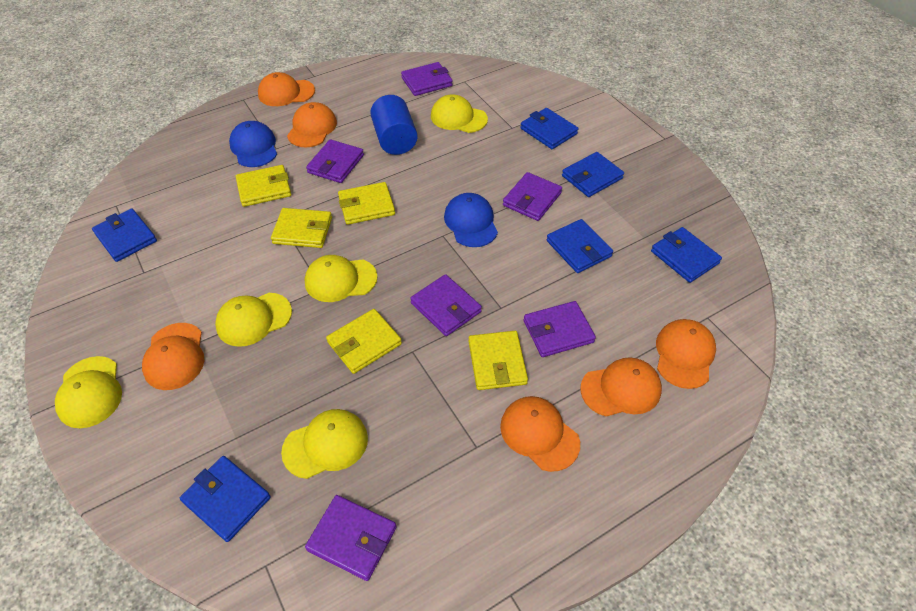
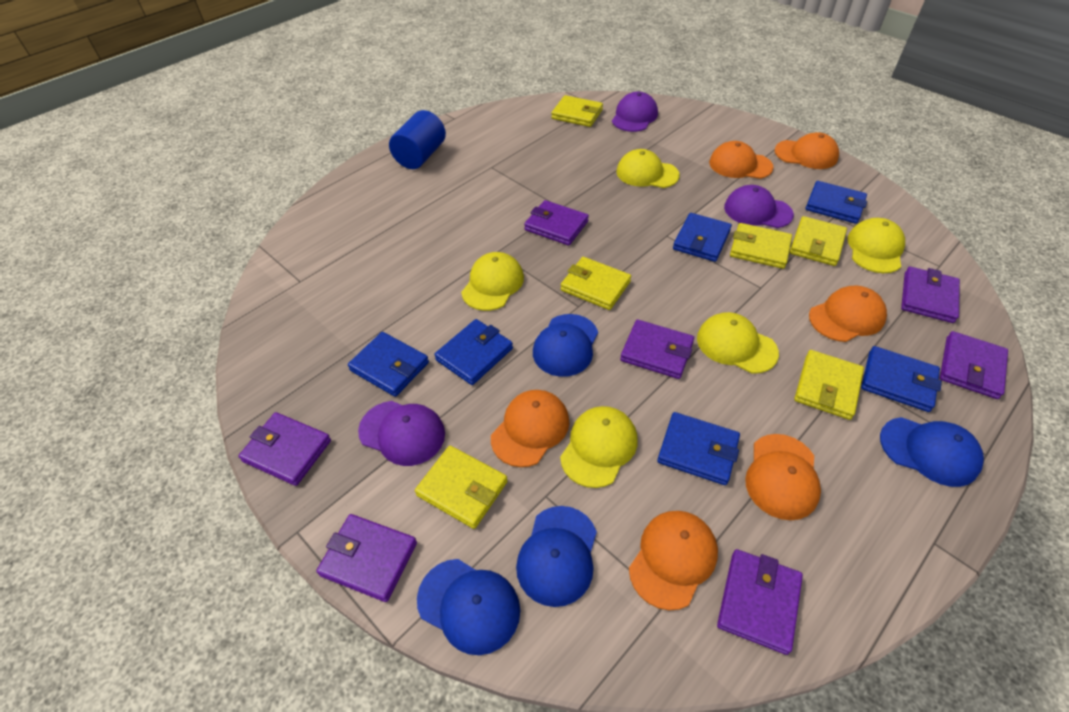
blue cap: [229,121,277,167] [444,193,498,247] = 2 -> [417,559,520,655] [516,506,597,607] [533,314,598,377] [880,417,984,487] = 4
purple cap: none = 0 -> [358,401,445,466] [612,92,658,132] [724,185,794,228] = 3
purple wallet: [305,495,396,581] [306,139,364,183] [401,62,453,96] [410,274,482,336] [503,172,562,221] [524,301,596,357] = 6 -> [238,412,331,486] [316,514,417,602] [524,200,589,245] [620,320,694,379] [717,549,803,655] [901,267,960,323] [940,331,1008,399] = 7
yellow wallet: [236,165,291,207] [271,208,332,248] [326,309,402,374] [338,182,395,225] [468,331,528,390] = 5 -> [415,446,507,529] [551,95,603,127] [561,257,631,310] [730,223,792,269] [790,216,847,266] [794,350,864,420] = 6

